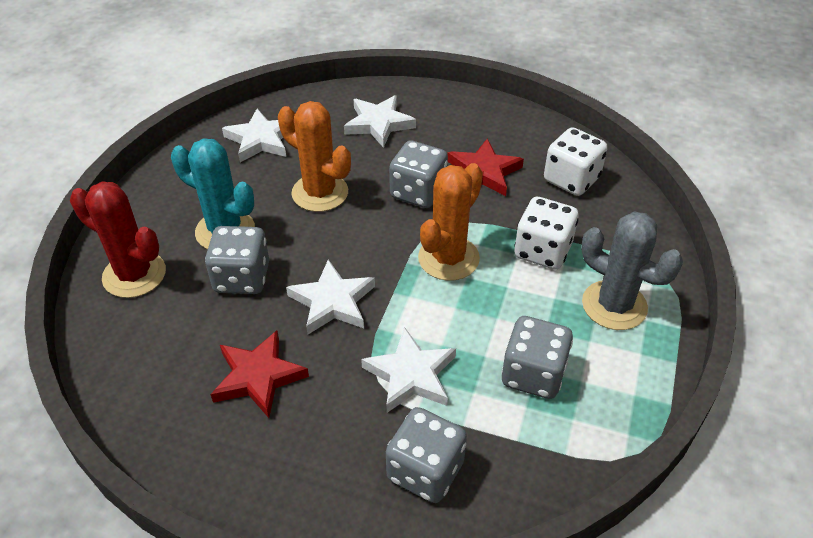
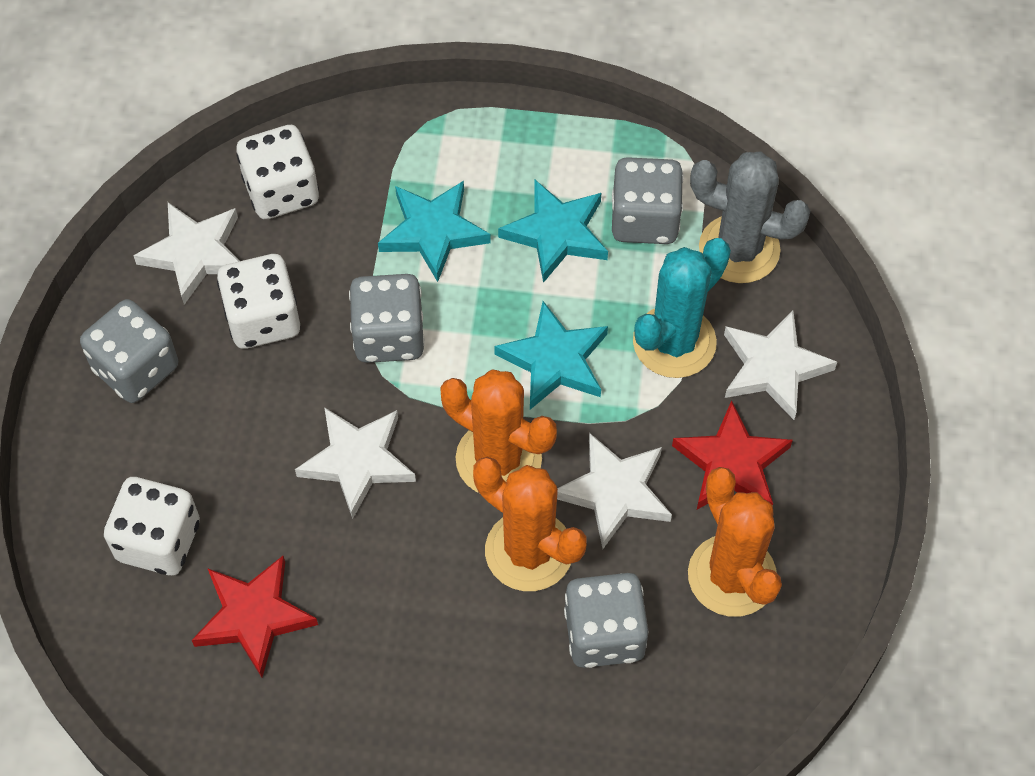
orange cactus: [278,101,351,212] [418,163,483,281] = 2 -> [440,369,557,493] [473,457,587,591] [688,467,782,617] = 3
red cactus: [70,181,166,298] = 1 -> none = 0
turquoise star: none = 0 -> [378,181,491,282] [494,301,608,410] [498,180,608,283] = 3
white dice: [514,197,579,269] [544,127,608,196] = 2 -> [104,477,200,576] [217,254,300,349] [236,125,319,219] = 3

